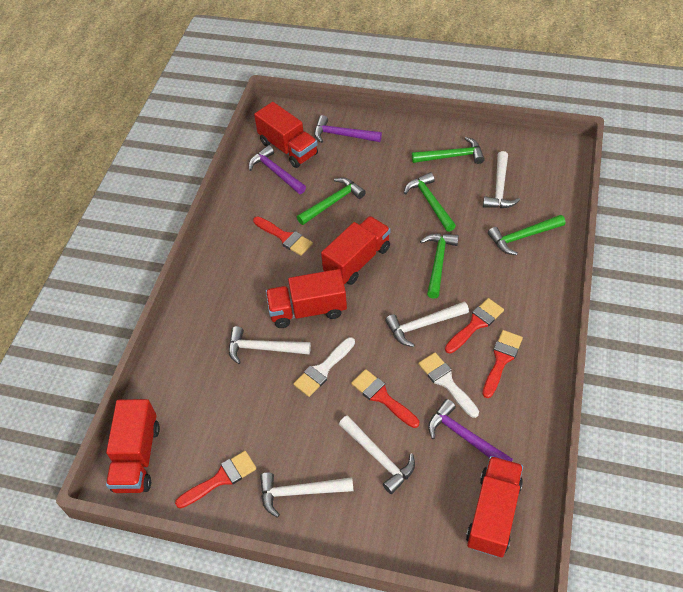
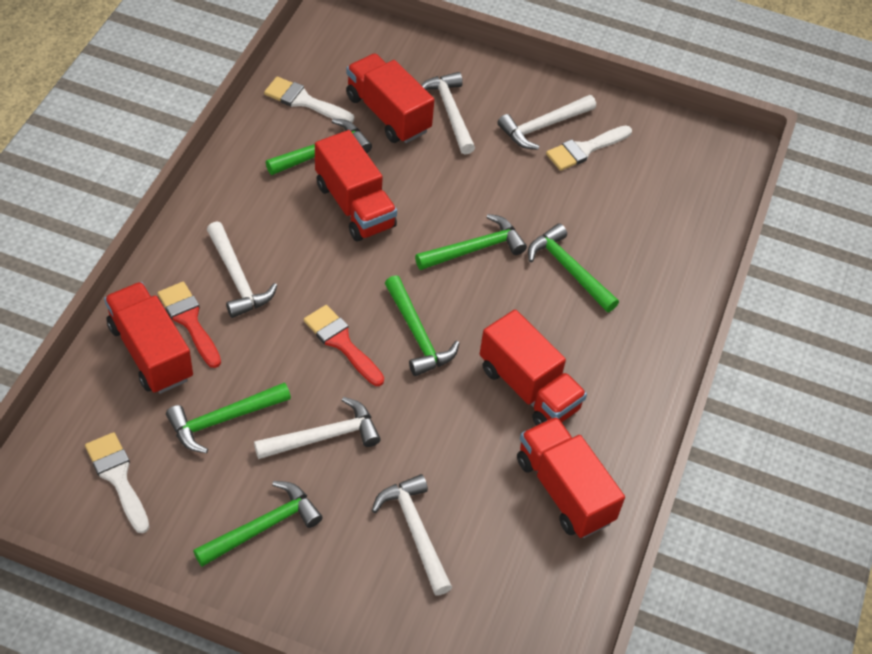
green hammer: [297,177,366,225] [404,172,456,232] [412,137,485,164] [420,233,459,299] [488,215,565,255] = 5 -> [166,383,291,453] [193,481,323,567] [266,119,372,175] [385,275,459,376] [415,214,527,270] [528,223,619,312] = 6
purple hammer: [249,145,306,194] [314,115,382,143] [428,399,513,462] = 3 -> none = 0
red brush: [175,451,257,509] [253,216,313,256] [351,369,419,428] [445,298,504,353] [482,330,523,398] = 5 -> [158,282,221,368] [304,305,384,386] = 2
white brush: [293,337,355,397] [418,353,479,418] = 2 -> [85,432,149,533] [264,76,354,123] [546,126,632,171] = 3

